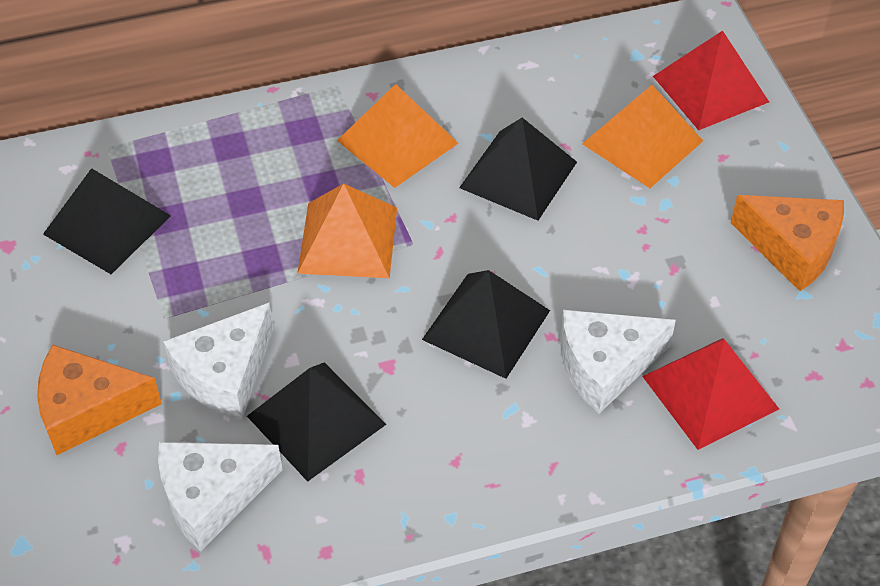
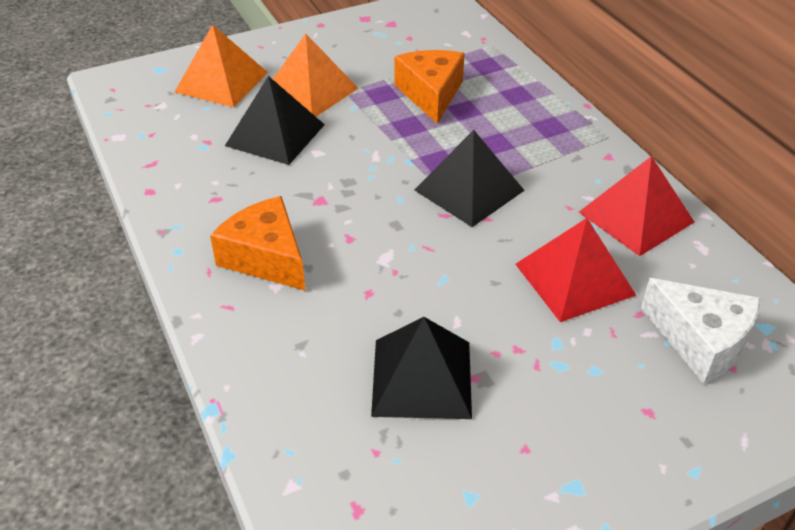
black pyramid: [43,168,171,274] [247,362,386,482] [422,270,550,379] [459,118,577,221] = 4 -> [225,76,325,165] [371,317,472,419] [414,130,525,227] = 3
orange pyramid: [297,184,397,278] [337,84,458,188] [582,85,703,188] = 3 -> [175,24,268,107] [273,34,359,117] = 2
white cheese: [158,442,283,552] [163,302,274,420] [560,310,676,413] = 3 -> [641,278,761,384] = 1

